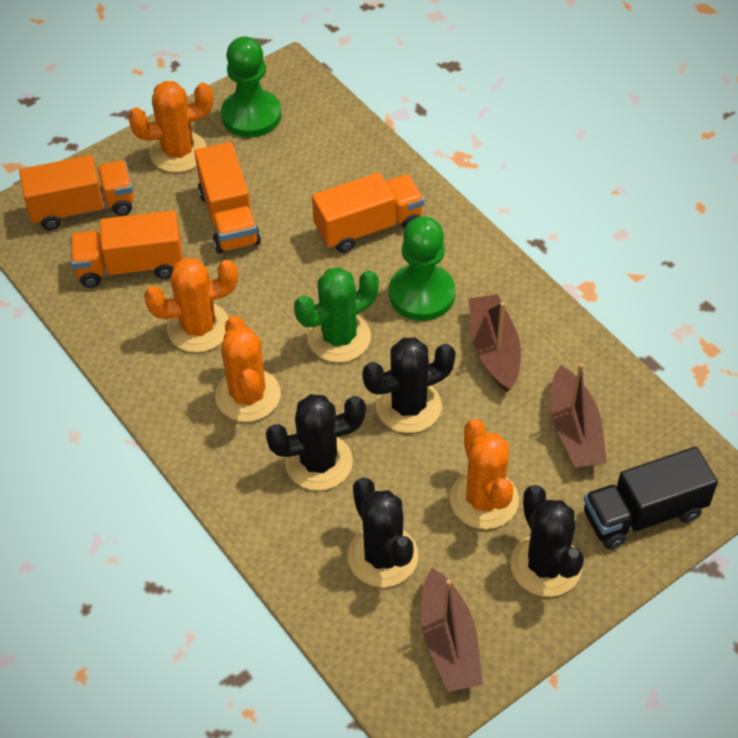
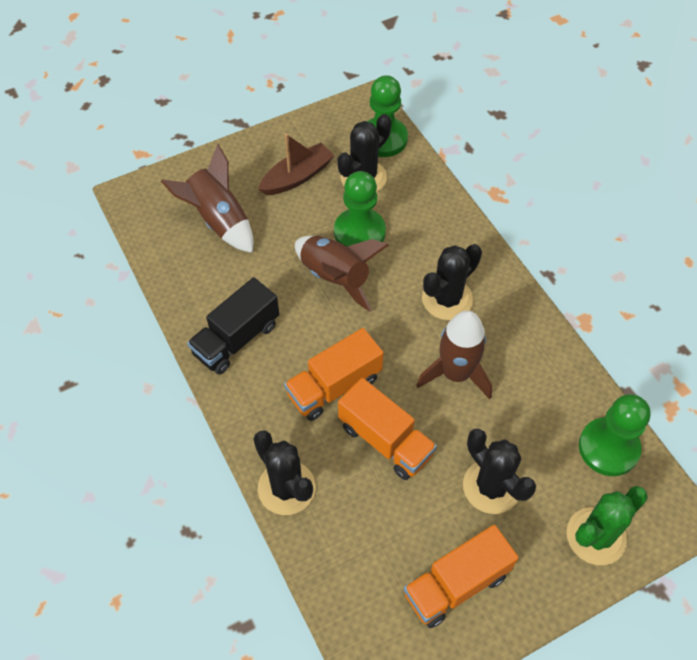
brown boat: [421,568,483,692] [469,294,521,392] [550,363,607,468] = 3 -> [258,134,334,195] = 1
brown rocket: none = 0 -> [161,144,253,253] [295,236,389,312] [416,311,492,399] = 3
green pawn: [221,37,281,137] [389,216,455,321] = 2 -> [334,171,386,247] [367,75,408,157] [579,394,650,476] = 3
orange cactus: [128,81,213,173] [144,258,238,352] [215,316,281,422] [450,419,519,529] = 4 -> none = 0
orange truck: [19,155,134,230] [70,210,183,288] [194,142,261,253] [312,172,424,253] = 4 -> [284,328,384,421] [338,378,437,480] [404,525,519,628] = 3

